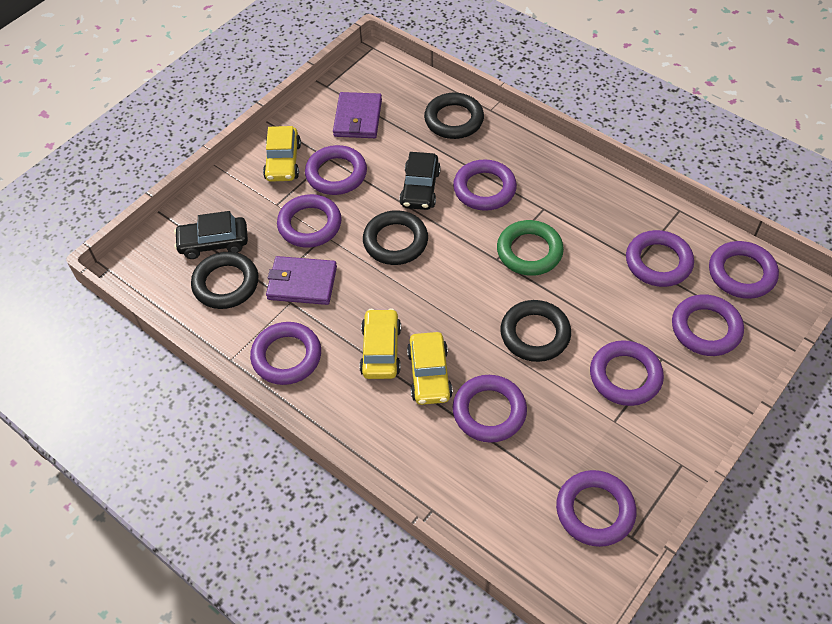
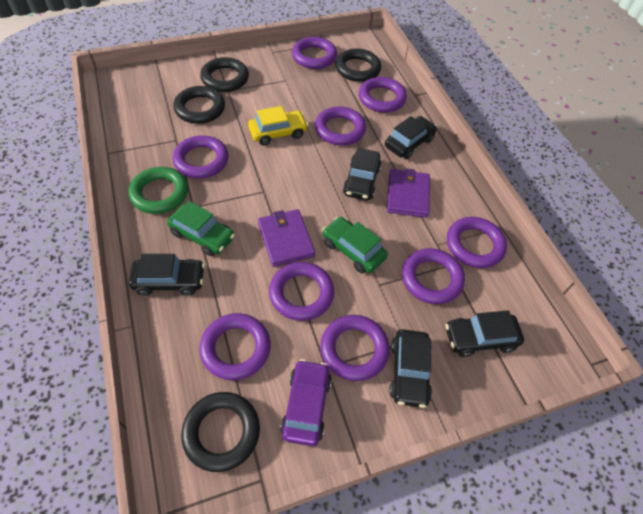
black car: [174,211,248,259] [399,152,441,210] = 2 -> [129,254,205,296] [343,148,382,200] [385,116,437,159] [389,329,432,408] [446,310,524,357] = 5
green car: none = 0 -> [167,201,235,256] [322,217,388,274] = 2
purple car: none = 0 -> [280,359,332,446] = 1
purple ring: [250,322,321,385] [277,194,342,248] [305,145,367,195] [452,375,527,443] [453,159,517,211] [556,470,636,547] [590,340,664,406] [626,230,694,287] [672,294,744,356] [709,241,779,299] = 10 -> [173,135,229,178] [199,313,271,380] [269,262,334,321] [292,37,337,69] [315,106,366,145] [320,315,390,381] [359,77,407,113] [402,248,465,304] [447,217,507,268] = 9
yellow car: [263,126,301,182] [360,308,401,379] [407,332,453,405] = 3 -> [248,106,308,146] = 1

